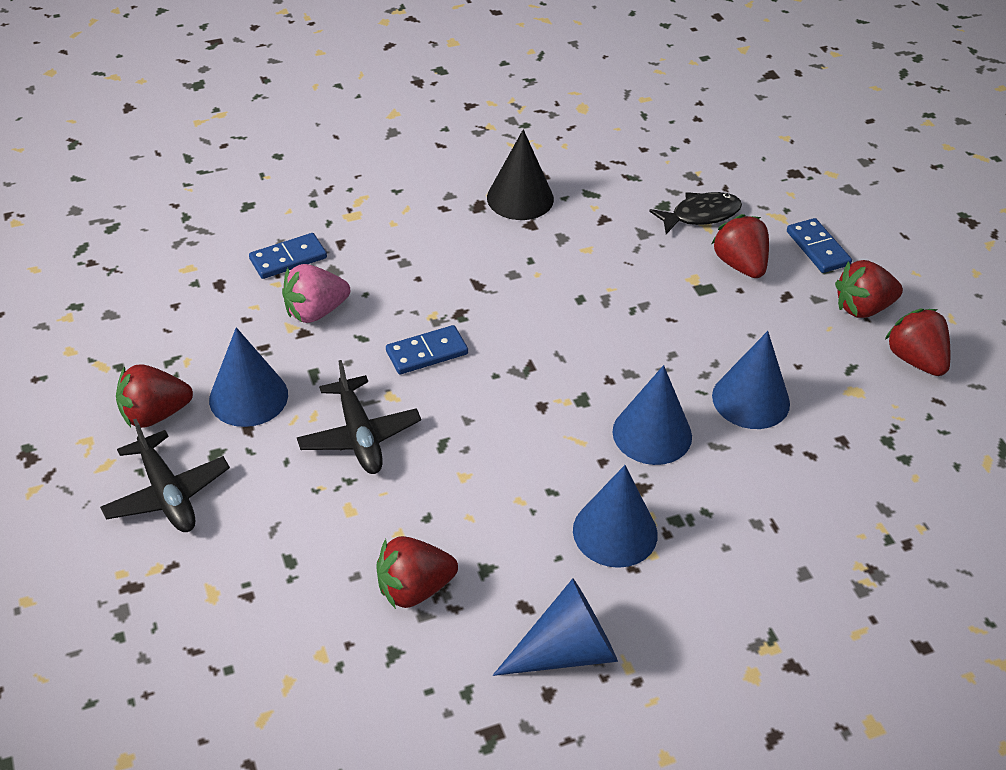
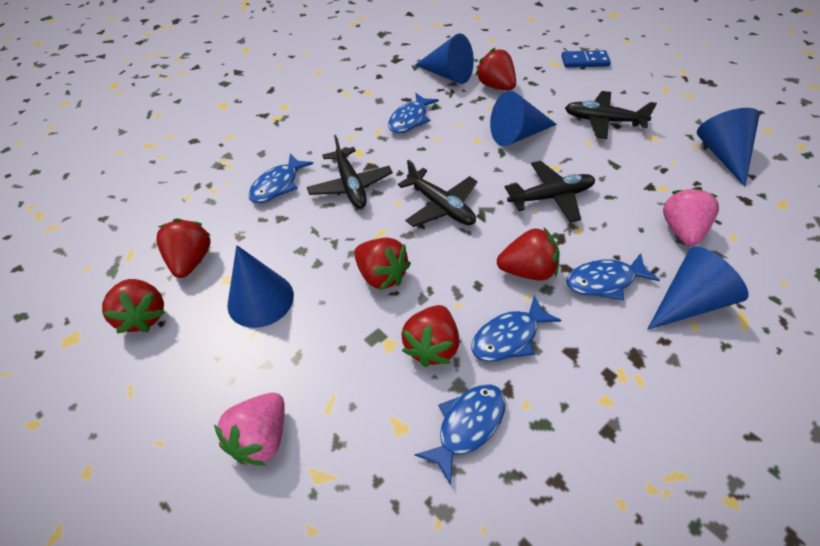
black cone: [487,129,554,220] = 1 -> none = 0
black fish: [649,192,742,234] = 1 -> none = 0
black plane: [100,419,230,532] [297,360,421,474] = 2 -> [307,135,393,208] [398,160,478,227] [505,161,595,223] [565,91,657,139] = 4
blue domino: [249,233,327,279] [386,325,468,374] [787,218,852,273] = 3 -> [561,50,611,68] = 1
blue fish: none = 0 -> [248,153,313,203] [388,93,439,133] [414,384,506,485] [471,295,561,362] [566,253,660,300] = 5
pink strawberry: [282,264,350,323] = 1 -> [214,393,285,466] [663,187,719,246] = 2
red strawberry: [116,364,193,428] [376,536,458,609] [712,214,769,278] [835,260,903,318] [885,309,950,376] = 5 -> [102,279,165,333] [156,218,211,278] [354,238,411,290] [401,305,459,367] [475,48,516,91] [497,228,559,281] = 6

